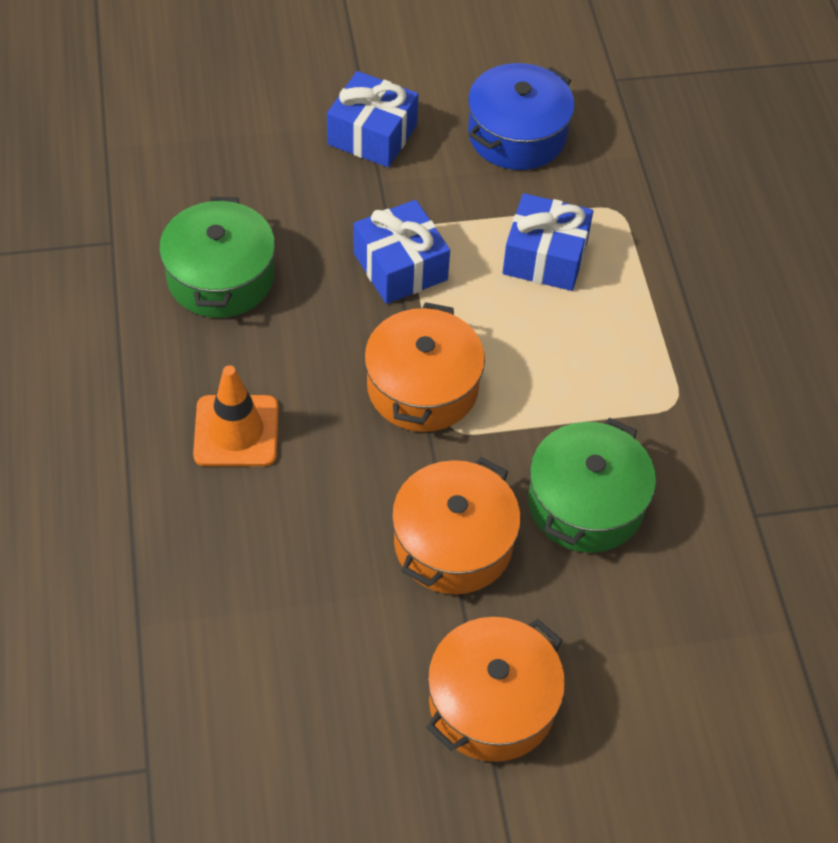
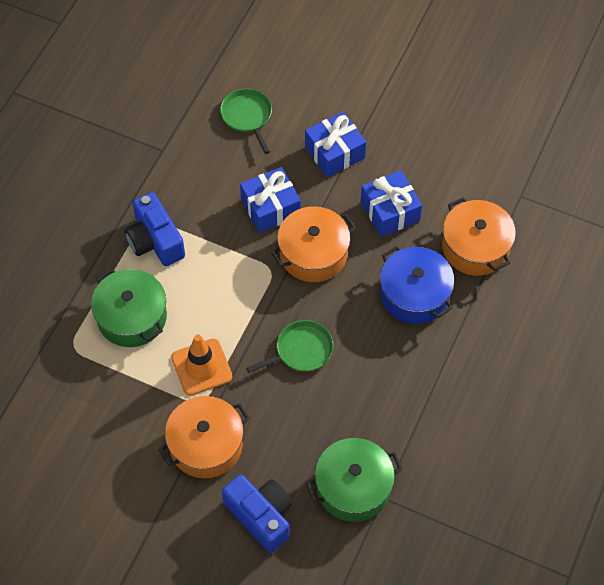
blue camera: none = 0 -> [125,192,185,266] [222,474,292,553] = 2
green pan: none = 0 -> [220,88,272,154] [246,320,333,373] = 2

